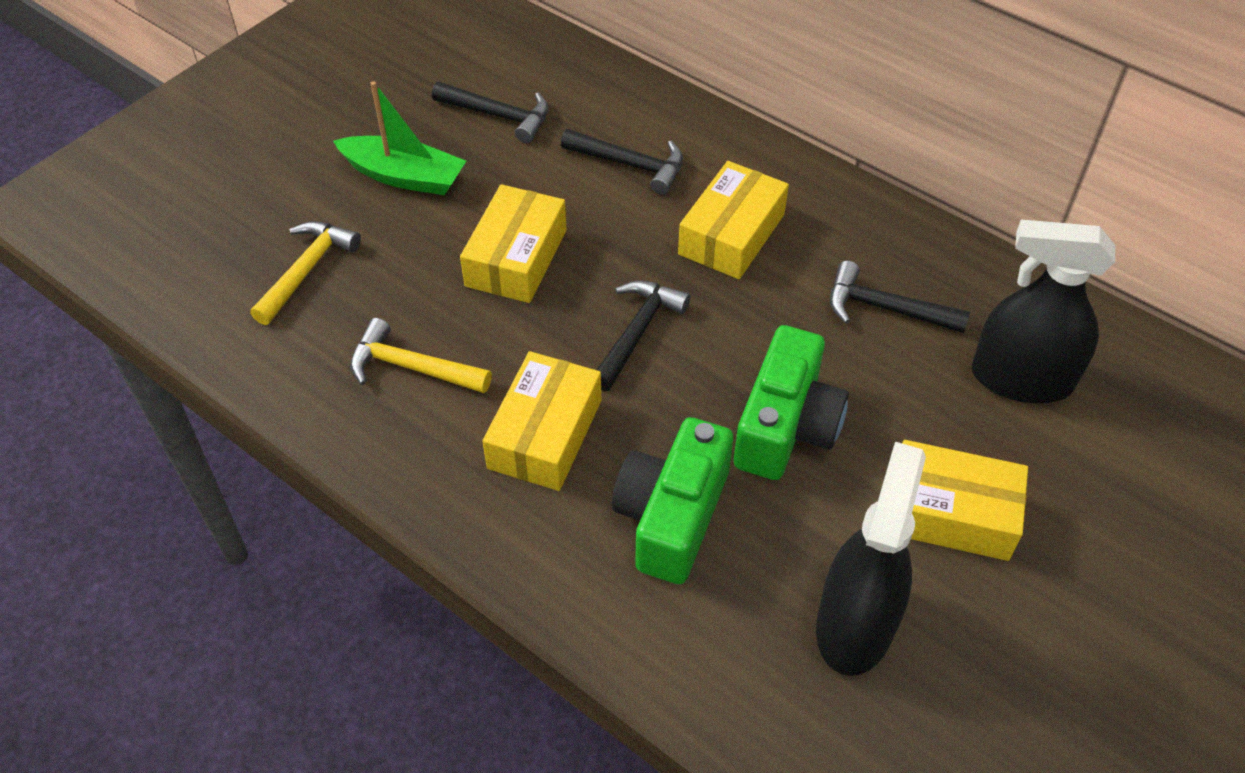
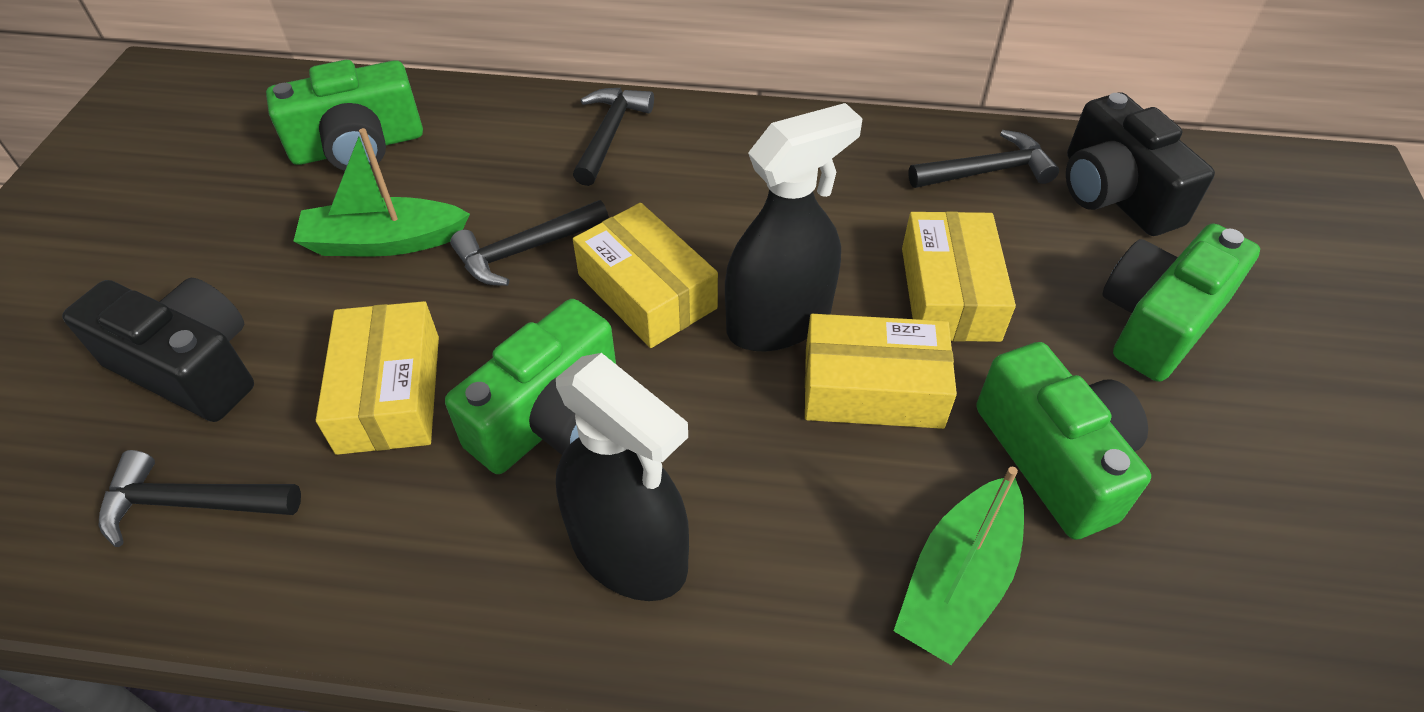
black camera: none = 0 -> [62,278,254,422] [1066,92,1215,236] = 2
green boat: [333,81,466,195] = 1 -> [293,128,470,256] [894,467,1024,665] = 2
green camera: [612,417,733,584] [734,325,849,480] = 2 -> [266,60,423,171] [445,299,616,474] [976,342,1151,540] [1102,223,1260,382] = 4
yellow hammer: [250,221,361,325] [350,318,492,393] = 2 -> none = 0

